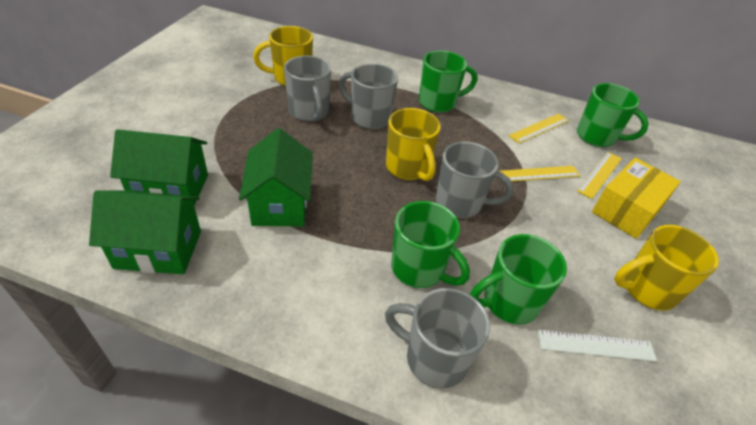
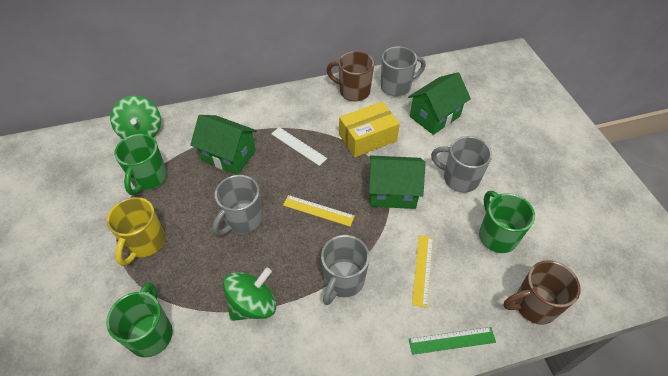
brown mug: none = 0 -> [326,51,374,101] [503,260,581,325] = 2
green mug: [391,201,470,288] [419,50,477,113] [470,234,567,325] [577,83,649,147] = 4 -> [106,282,173,358] [114,134,167,195] [479,191,535,253] = 3
green ruler: none = 0 -> [409,327,496,355] = 1
green spinning top: none = 0 -> [110,96,161,139] [223,268,276,321] = 2
yellow mug: [253,26,313,86] [386,108,441,181] [614,225,719,310] = 3 -> [107,197,165,266] = 1
yellow ruler: [499,166,580,182] [509,114,569,143] [577,152,622,199] = 3 -> [283,195,355,227] [412,235,433,308] = 2

